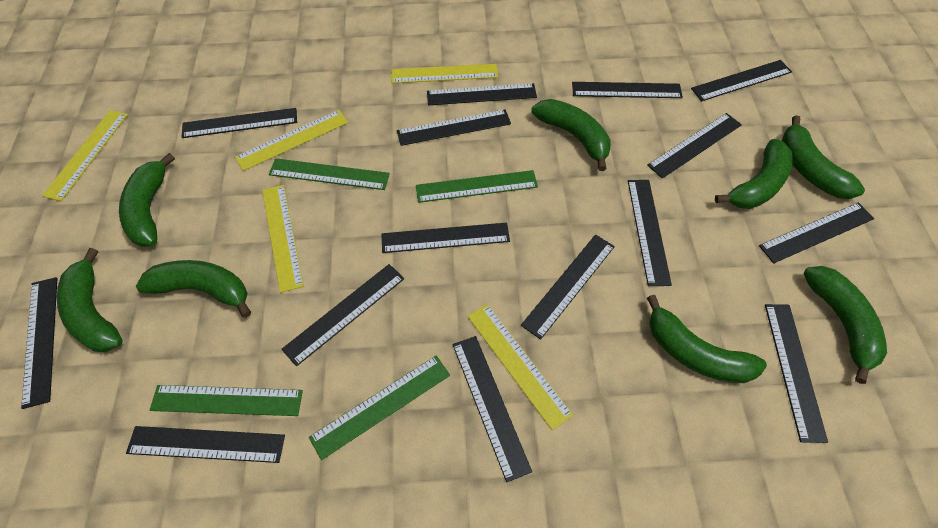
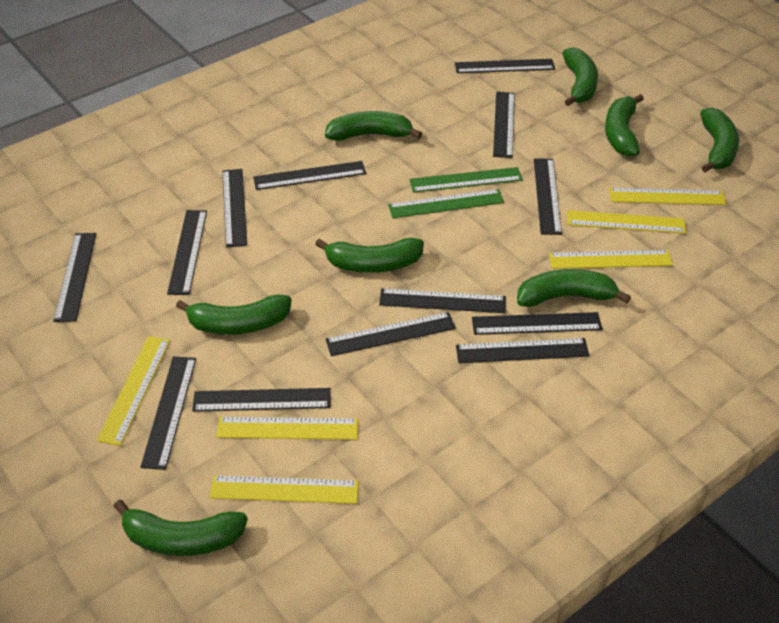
black ruler: [21,277,57,409] [126,426,285,463] [182,108,297,138] [281,264,404,366] [382,223,510,253] [397,110,511,146] [427,83,537,105] [453,336,532,482] [521,234,615,340] [572,82,683,98] [628,180,672,286] [647,113,742,178] [691,60,792,101] [759,202,874,263] [765,304,828,443] = 15 -> [53,233,96,322] [140,356,196,470] [167,210,207,295] [192,388,331,412] [223,169,247,248] [253,161,366,190] [325,312,456,356] [379,288,506,313] [455,59,555,73] [456,338,589,363] [472,312,602,335] [493,92,515,158] [534,158,562,235] = 13
green ruler: [150,385,303,416] [269,158,390,190] [309,356,450,460] [416,170,538,203] = 4 -> [388,189,504,218] [409,167,523,193] = 2
yellow ruler: [42,110,128,201] [235,110,348,171] [262,185,304,293] [391,64,498,83] [468,304,573,430] = 5 -> [97,336,170,446] [209,475,359,504] [216,417,358,440] [549,250,673,269] [567,210,686,234] [609,188,726,205] = 6

